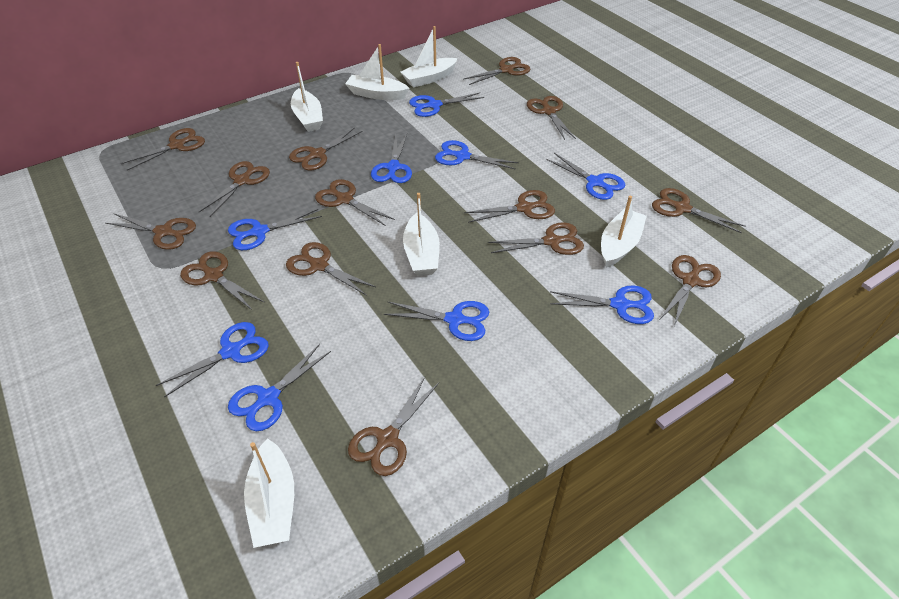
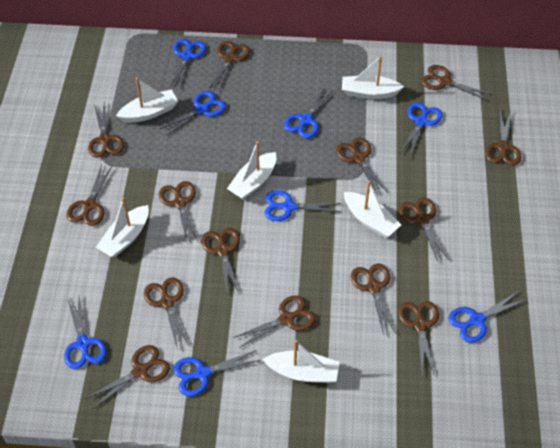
blue scissors: [156,322,269,397] [228,209,322,250] [228,344,331,431] [371,134,412,183] [384,301,489,341] [409,93,484,117] [435,140,519,170] [546,153,625,200] [550,286,654,324] = 9 -> [64,297,106,369] [160,91,226,136] [170,39,206,88] [173,350,261,396] [264,190,342,221] [284,87,334,138] [400,102,442,157] [448,291,527,343] = 8

